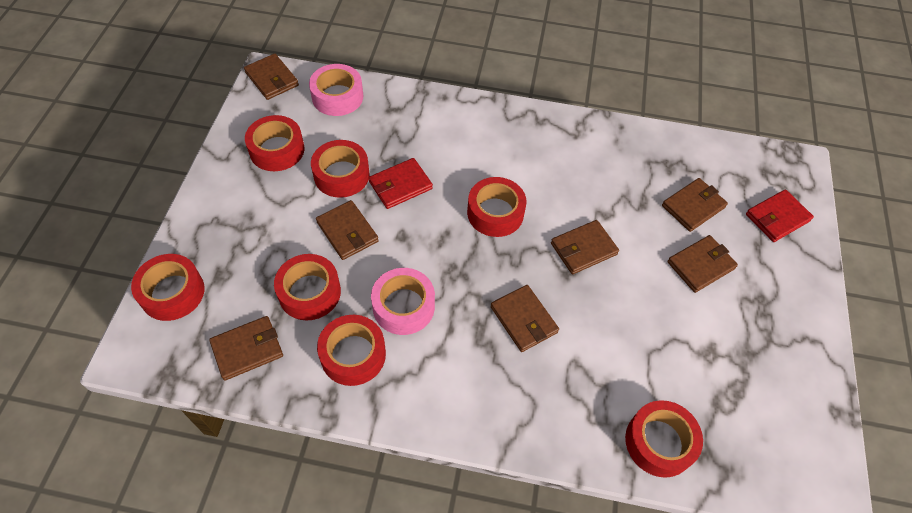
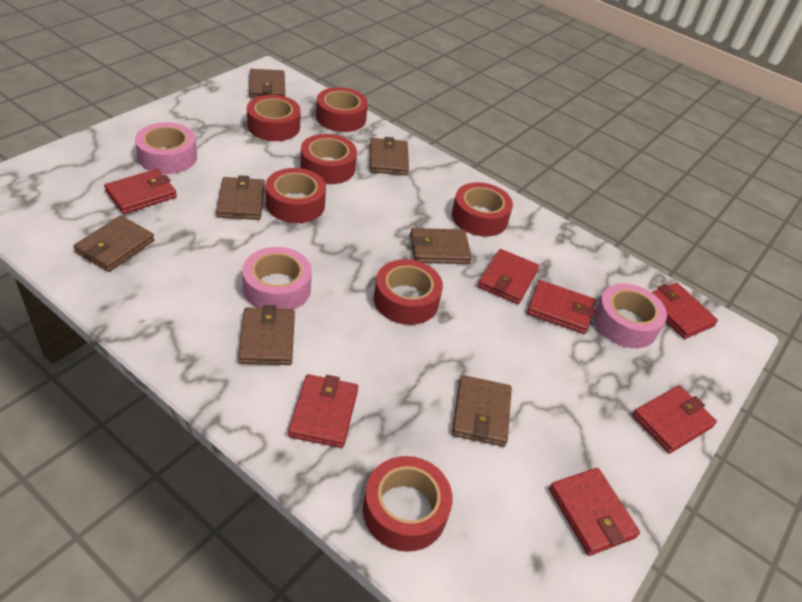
pink tape: [309,64,363,116] [371,268,435,335] = 2 -> [135,122,197,174] [242,247,312,309] [594,283,667,348] = 3
red wallet: [369,158,433,209] [746,189,814,242] = 2 -> [104,169,177,214] [288,374,358,448] [478,249,539,304] [527,280,595,334] [549,468,640,556] [632,385,717,454] [652,283,718,339] = 7

